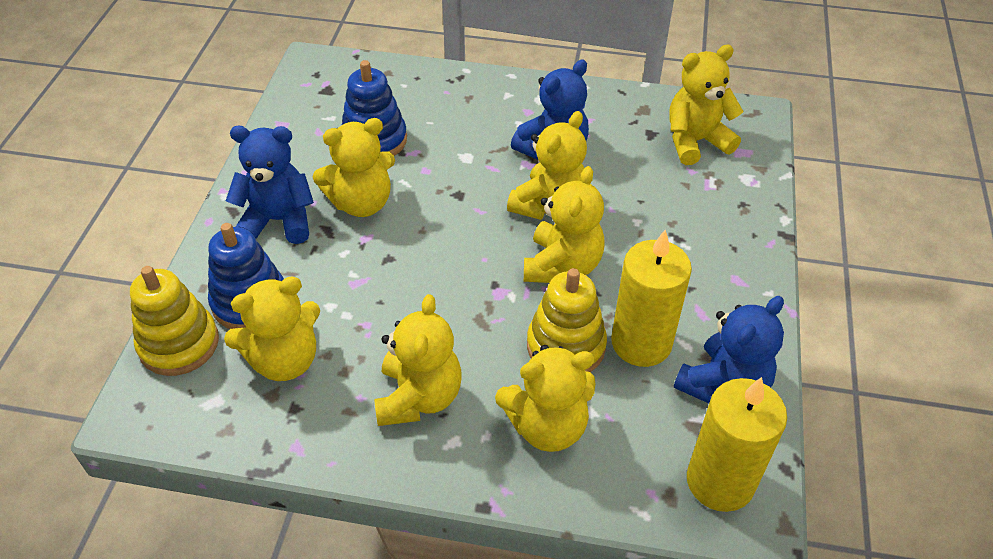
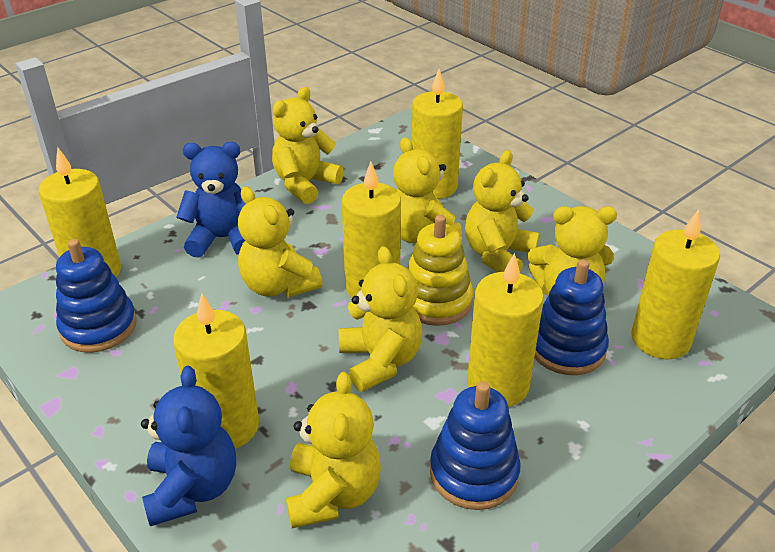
blue stacking toy: [208,223,284,329] [342,60,407,156] = 2 -> [56,239,137,353] [430,381,521,510] [534,259,609,375] = 3
blue teddy bear: [226,126,314,244] [511,60,589,160] [674,296,784,403] = 3 -> [141,366,236,526] [177,142,245,258] = 2
yellow candle: [611,230,692,367] [687,377,787,512] = 2 -> [39,147,121,278] [173,293,259,449] [342,161,401,298] [412,69,463,199] [467,253,544,407] [631,209,720,359] = 6
yellow stacking toy: [130,266,219,376] [527,268,607,372] = 2 -> [407,215,473,326] = 1

